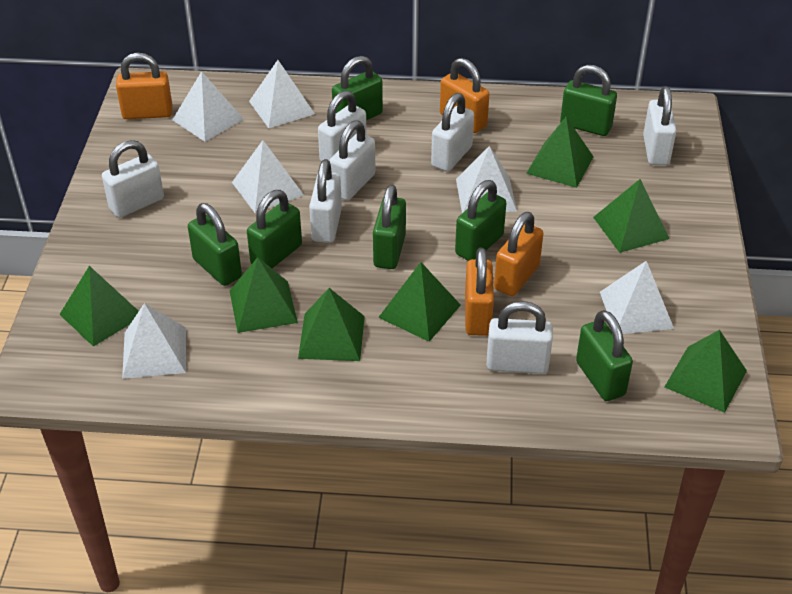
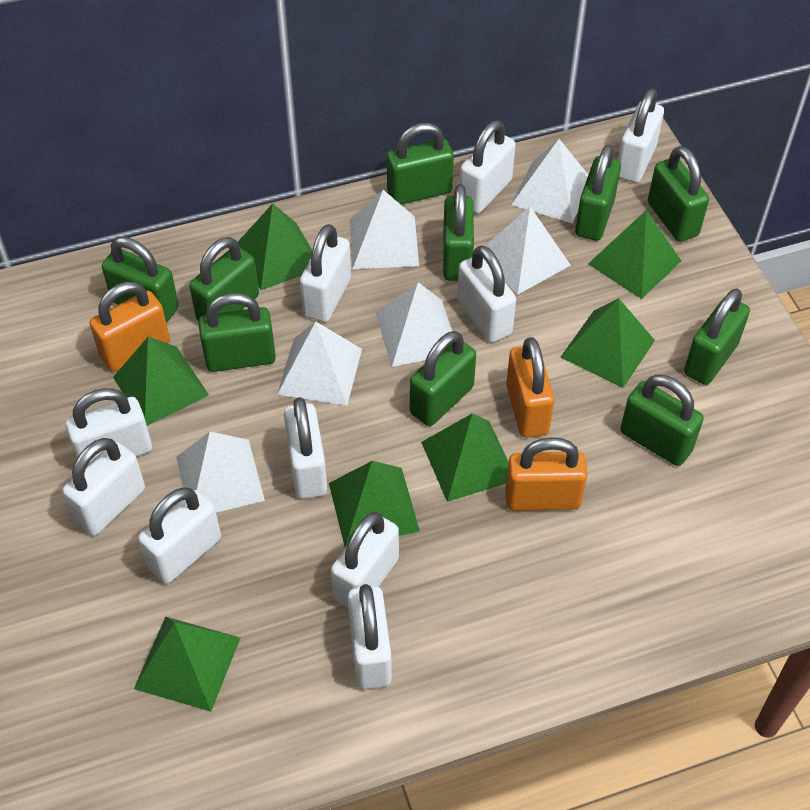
green padlock: [188,203,242,286] [247,190,302,268] [332,56,383,120] [373,184,406,269] [455,180,506,261] [560,65,617,136] [576,310,633,401] = 7 -> [102,237,179,322] [189,237,259,321] [198,293,276,372] [387,123,454,204] [410,331,476,426] [443,184,474,281] [575,144,621,241] [620,374,704,466] [648,146,709,242] [684,288,750,385] = 10
orange padlock: [116,53,173,119] [440,58,489,133] [465,248,494,336] [494,212,543,296] = 4 -> [90,282,170,372] [505,437,588,511] [506,337,554,438] = 3
white padlock: [102,140,164,218] [309,159,342,243] [318,91,367,161] [330,120,376,201] [431,93,474,172] [487,301,553,374] [643,86,676,165] = 7 -> [62,438,145,535] [65,388,152,463] [138,487,221,584] [284,397,327,499] [300,224,351,322] [331,512,399,608] [348,584,392,689] [457,245,516,343] [460,120,516,213] [618,88,664,183] = 10

